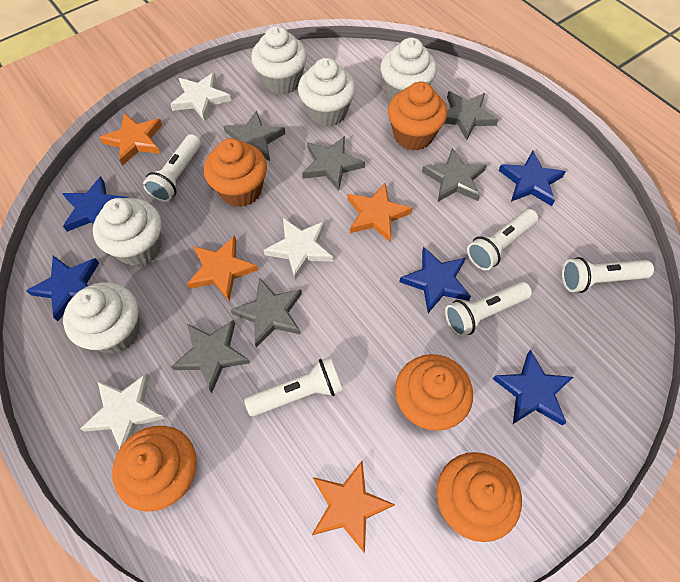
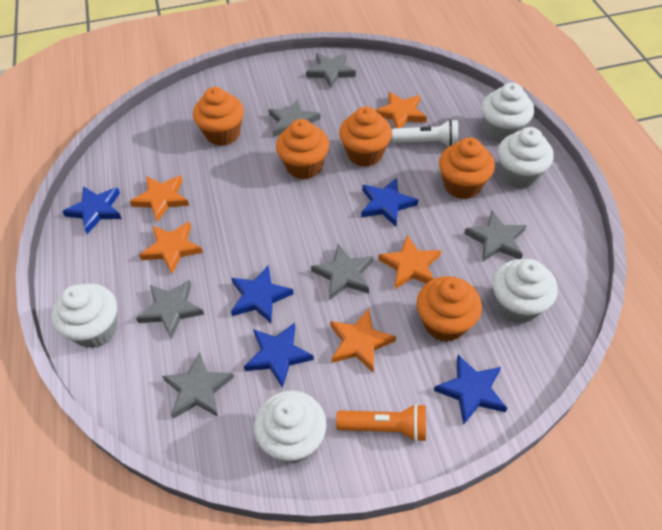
orange flashlight: none = 0 -> [336,404,426,442] = 1
orange star: [99,113,162,166] [187,236,258,301] [312,461,395,553] [347,183,412,243] = 4 -> [130,175,189,222] [139,221,203,274] [330,309,396,373] [375,92,427,128] [378,235,441,289] = 5
white flashlight: [143,134,201,202] [244,357,343,417] [445,282,532,337] [467,209,538,270] [562,257,654,293] = 5 -> [392,119,458,146] = 1
white star: [80,373,166,449] [170,73,231,121] [263,218,333,280] = 3 -> none = 0

